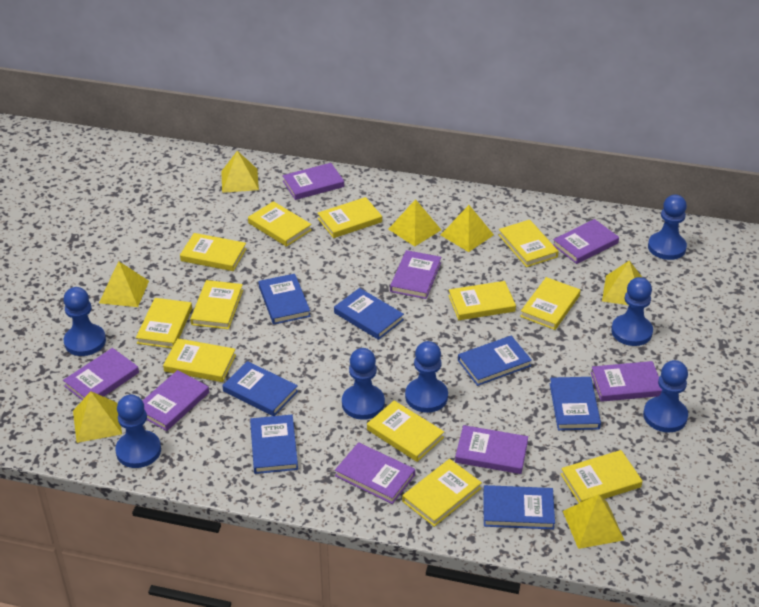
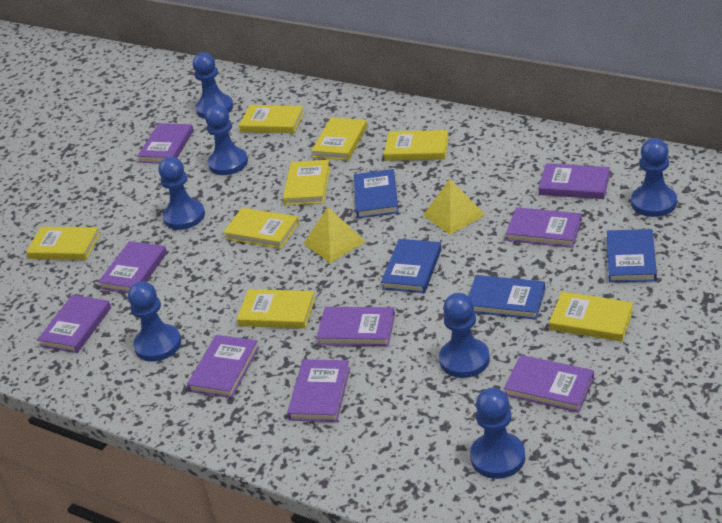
blue book: [222,361,298,416] [250,415,298,474] [259,274,311,325] [334,288,404,340] [458,336,532,386] [483,485,555,530] [550,377,601,430] = 7 -> [354,169,399,218] [381,239,442,293] [468,275,545,320] [607,229,657,283] = 4
purple book: [63,348,139,400] [142,370,209,431] [282,163,344,200] [335,442,415,504] [390,250,441,299] [455,425,528,474] [553,219,619,264] [591,361,662,402] = 8 -> [37,295,111,353] [98,241,167,293] [137,123,194,164] [187,335,259,398] [287,359,350,422] [316,307,395,346] [504,355,594,413] [506,207,582,248] [538,163,610,199] = 9
yellow book: [136,298,192,348] [163,338,236,382] [180,233,247,271] [190,280,243,329] [248,201,312,247] [318,197,382,238] [367,400,444,462] [402,459,482,527] [448,281,516,320] [499,220,559,267] [520,277,581,330] [561,450,642,503] = 12 -> [26,227,100,260] [223,208,299,249] [237,289,315,329] [239,105,305,133] [283,160,330,205] [311,117,367,160] [384,130,449,161] [549,292,633,342] = 8
yellow pyramid: [73,391,122,443] [99,262,149,307] [221,151,259,193] [388,199,441,246] [441,205,494,252] [563,494,624,549] [602,261,643,305] = 7 -> [304,207,366,263] [423,179,485,235] = 2

